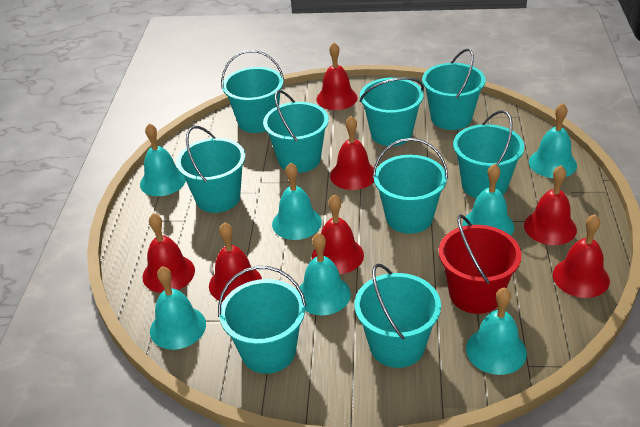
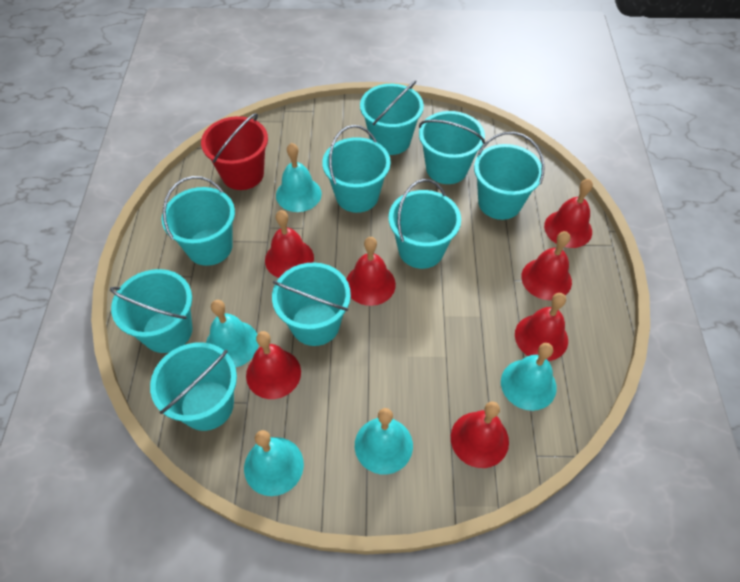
turquoise bell: [140,123,186,196] [150,266,206,350] [272,163,322,240] [297,233,351,315] [463,164,514,236] [466,287,527,375] [529,103,577,178] = 7 -> [206,300,259,367] [244,430,304,496] [276,143,322,212] [355,408,413,475] [501,343,557,411] = 5

